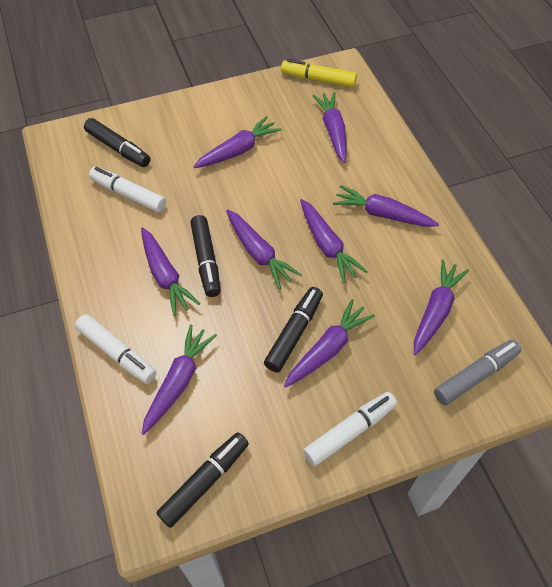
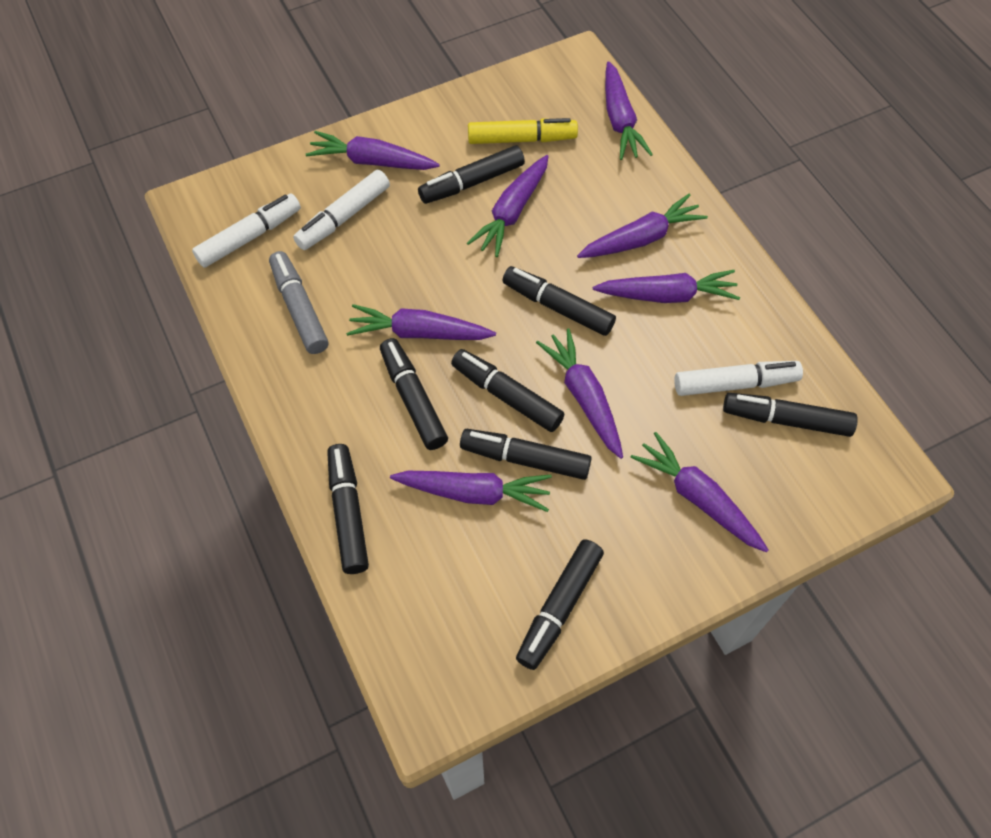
black marker: [84,118,150,167] [156,432,249,528] [190,215,221,297] [264,287,323,372] = 4 -> [327,444,369,574] [380,338,448,450] [418,145,525,204] [451,349,564,432] [460,429,592,480] [502,266,616,336] [516,539,604,670] [723,393,858,437] = 8

